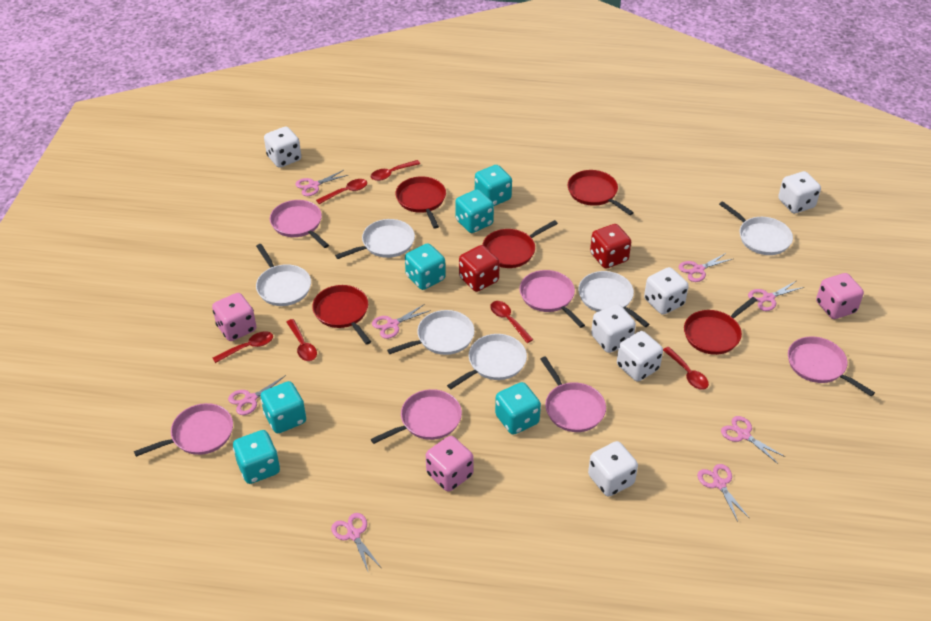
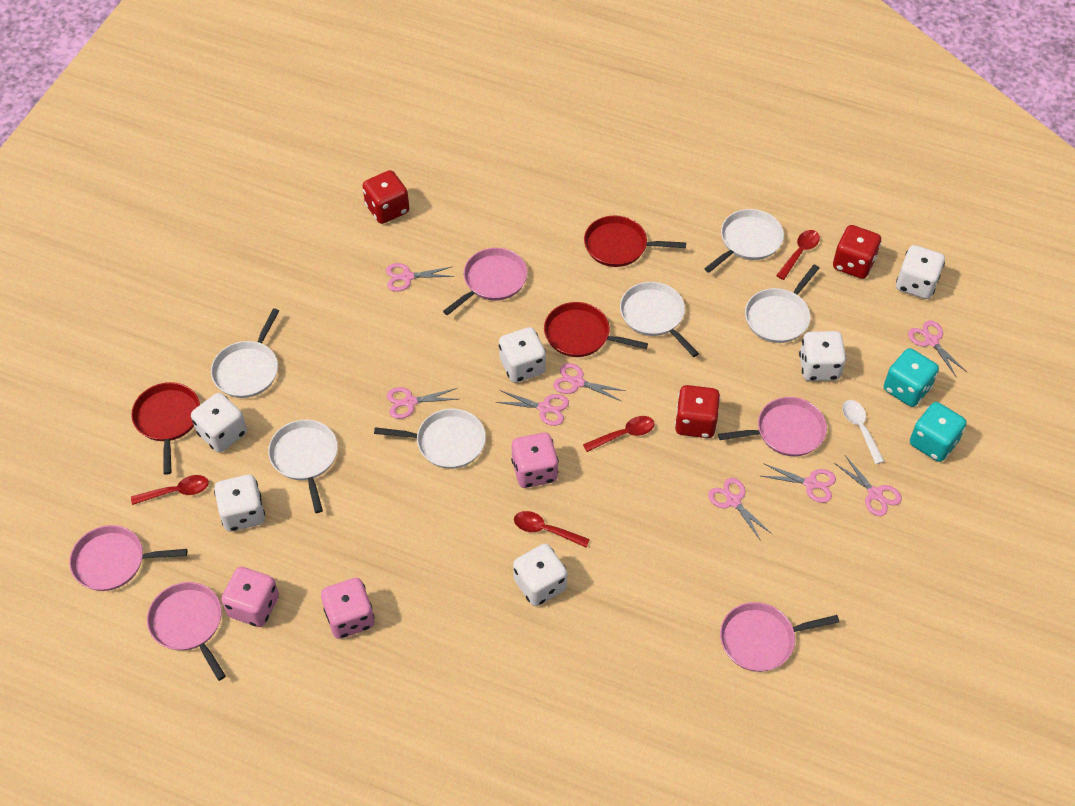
pink pan: [134,403,233,457] [270,200,329,248] [371,389,462,444] [519,270,585,328] [541,356,606,432] [788,336,875,396] = 6 -> [69,525,187,591] [147,582,226,681] [443,248,528,315] [718,397,827,456] [720,602,839,672] = 5
red dice: [459,245,500,292] [590,224,631,268] = 2 -> [363,170,409,224] [675,385,720,438] [833,225,881,279] = 3
red pan: [312,285,371,345] [396,176,446,229] [482,220,558,268] [568,170,634,215] [684,297,757,355] = 5 -> [131,382,200,475] [544,302,648,357] [584,216,686,267] = 3
red spoon: [213,331,273,363] [287,319,317,361] [316,179,367,204] [371,160,420,181] [490,301,534,343] [663,347,709,390] = 6 -> [131,475,209,505] [514,511,590,548] [583,416,655,452] [776,230,820,280] = 4
turquoise dice: [233,430,280,484] [260,381,306,433] [405,243,446,290] [455,189,494,233] [475,165,512,206] [495,382,541,435] = 6 -> [884,348,939,407] [910,402,967,462] = 2
white spoon: none = 0 -> [842,400,885,464] = 1

